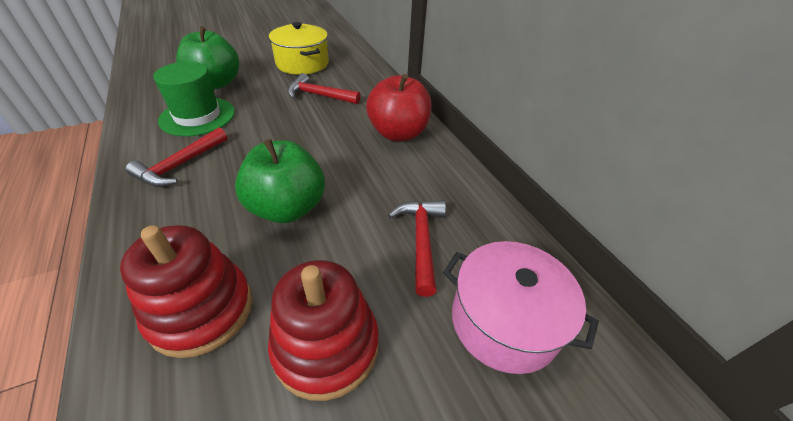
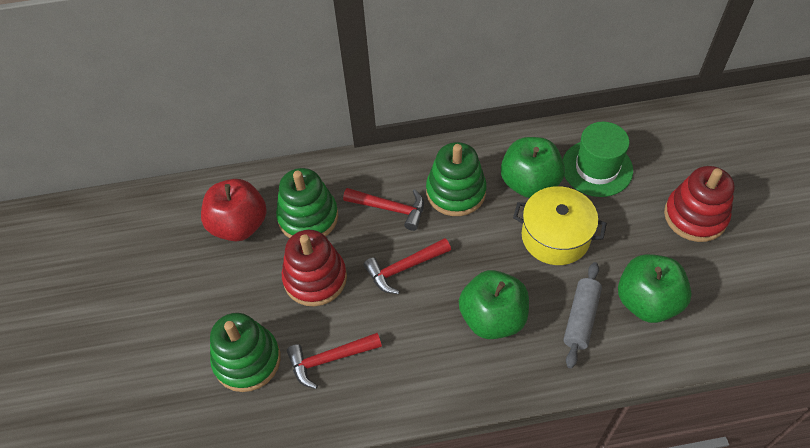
green apple: [176,26,239,89] [235,139,325,223] = 2 -> [459,270,529,339] [501,137,565,198] [618,254,692,323] = 3
green stacking toy: none = 0 -> [210,313,281,392] [276,168,338,238] [426,142,487,216] = 3
grey rolling pin: none = 0 -> [564,262,602,368] = 1
pink pot: [443,241,599,374] = 1 -> none = 0

